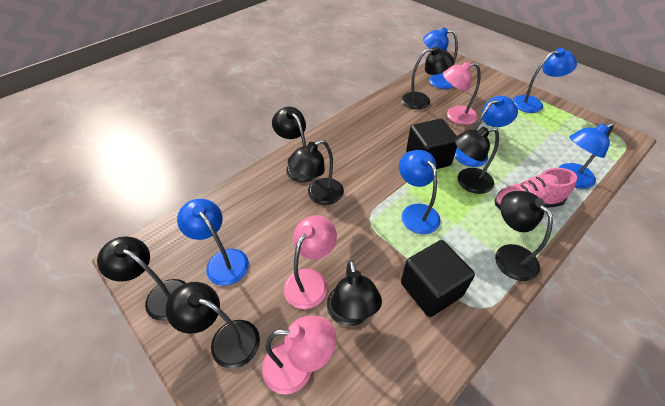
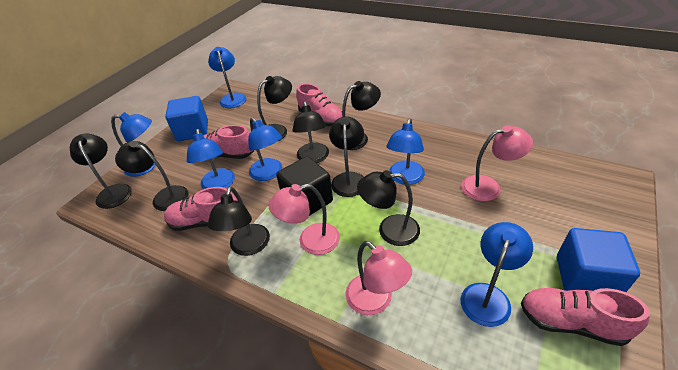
black cube: [401,240,475,317] [406,119,457,169] = 2 -> [276,156,333,216] = 1
blue cube: none = 0 -> [165,96,208,141] [557,228,640,292] = 2
pink shoe: [495,168,577,209] = 1 -> [164,187,237,231] [203,125,254,159] [296,83,342,126] [521,288,650,346] = 4

